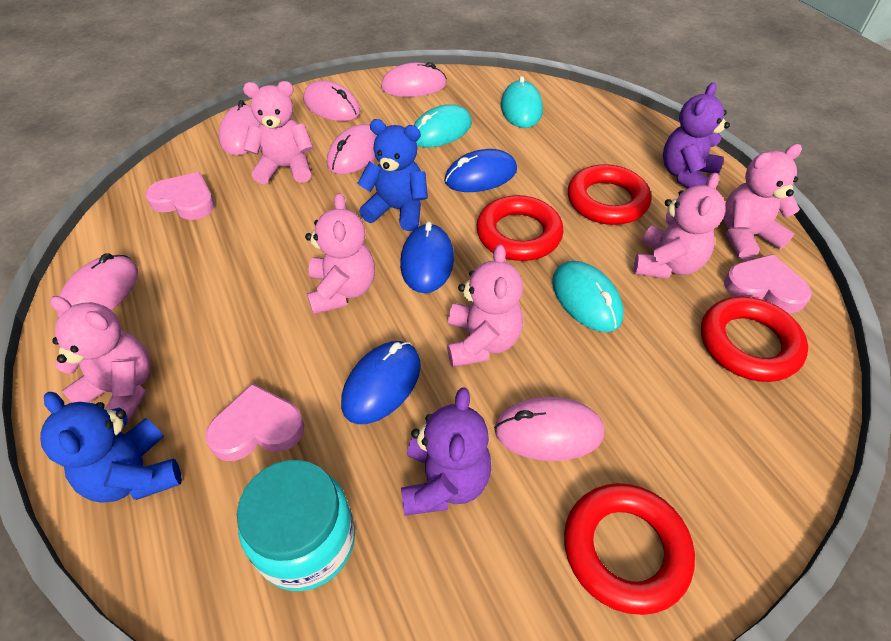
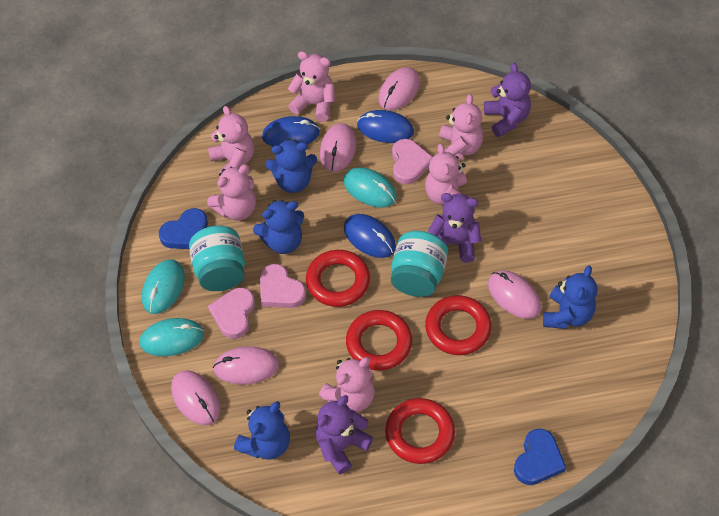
blue heart: none = 0 -> [159,208,208,249] [514,429,566,485] = 2
blue teddy bear: [40,392,182,503] [357,119,428,231] = 2 -> [234,401,290,460] [253,200,304,254] [265,139,317,193] [543,265,597,329] = 4
pink mouse: [57,253,138,317] [219,100,260,155] [303,81,360,121] [327,124,377,174] [381,62,447,97] [494,397,604,461] = 6 -> [171,370,221,425] [213,346,279,384] [320,123,356,172] [378,67,420,110] [488,270,541,319] = 5
purple teddy bear: [401,387,491,516] [663,82,730,188] = 2 -> [316,395,373,474] [428,193,481,263] [484,63,531,137] = 3
turquoise jar: [237,460,355,591] = 1 -> [189,225,245,291] [391,231,448,297] = 2

